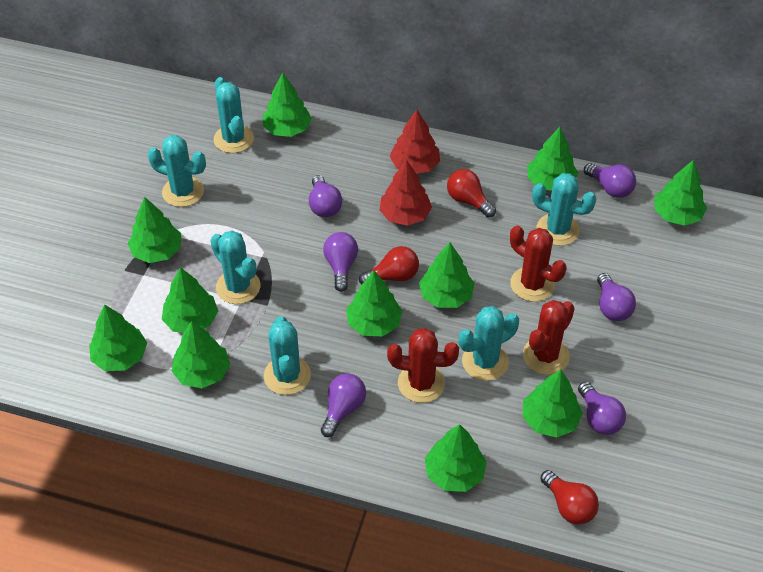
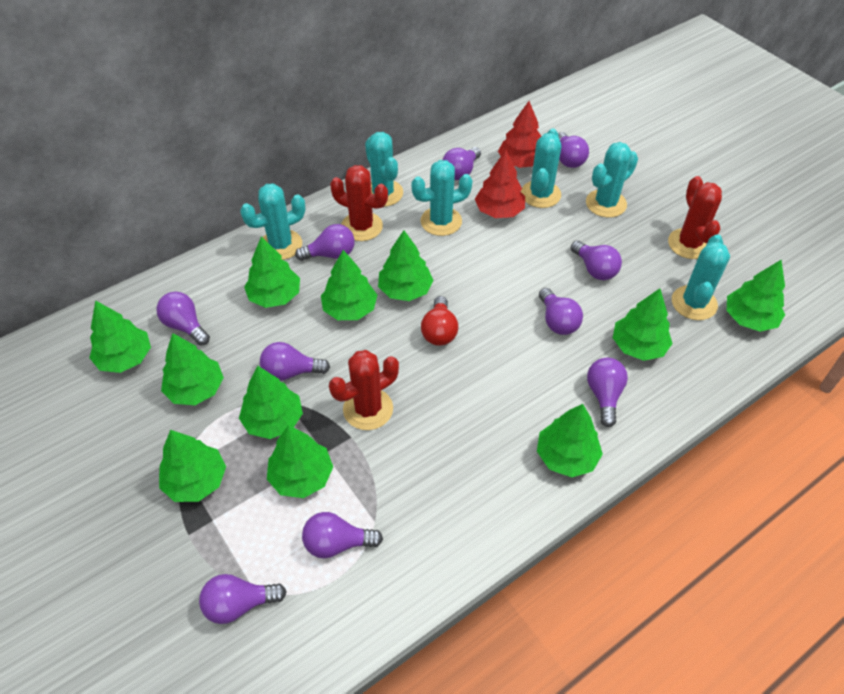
purple light bulb: [309,175,342,217] [321,373,366,437] [323,232,358,292] [578,382,626,435] [584,163,636,198] [597,273,636,321] = 6 -> [156,292,210,346] [199,574,287,624] [260,342,330,381] [295,224,355,261] [302,512,383,558] [442,147,481,180] [539,288,583,335] [558,132,589,168] [571,240,622,280] [587,358,628,427] = 10
red light bulb: [359,246,419,284] [447,169,496,218] [540,470,599,525] = 3 -> [421,296,458,346] = 1

